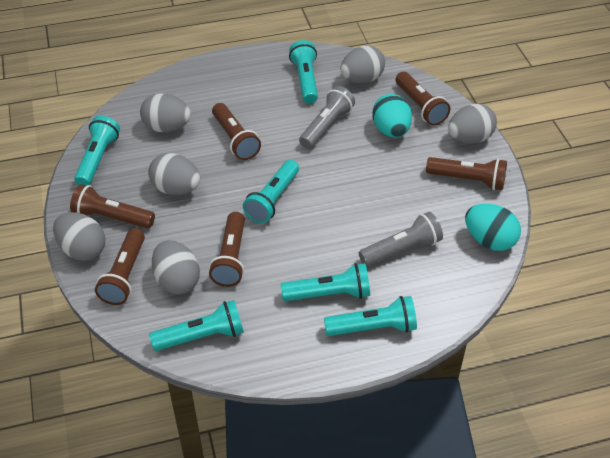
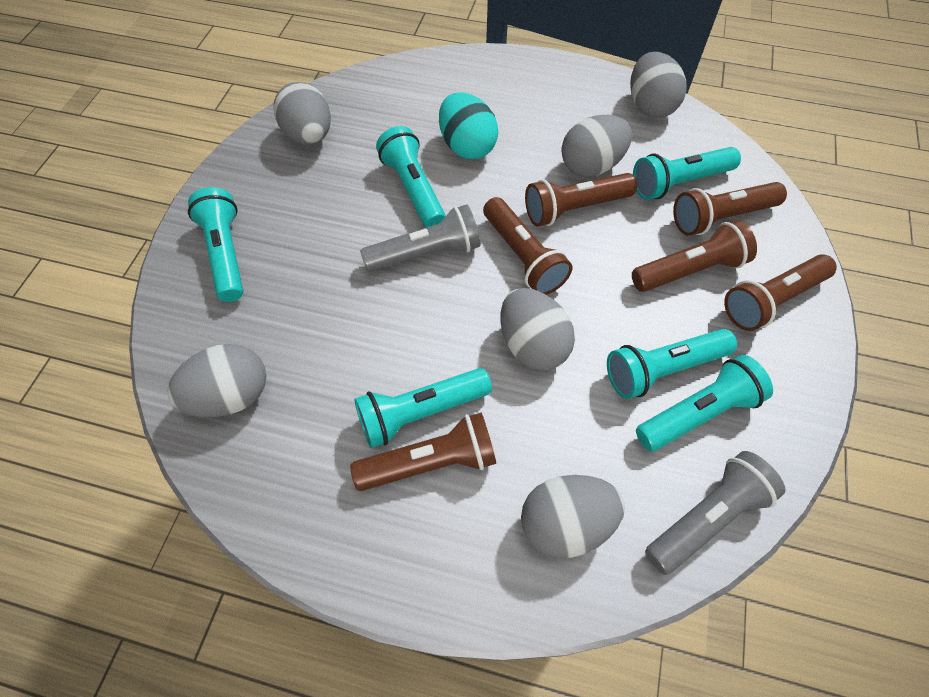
turquoise egg: [373,94,412,138] [465,204,521,251] = 2 -> [439,92,498,159] = 1

